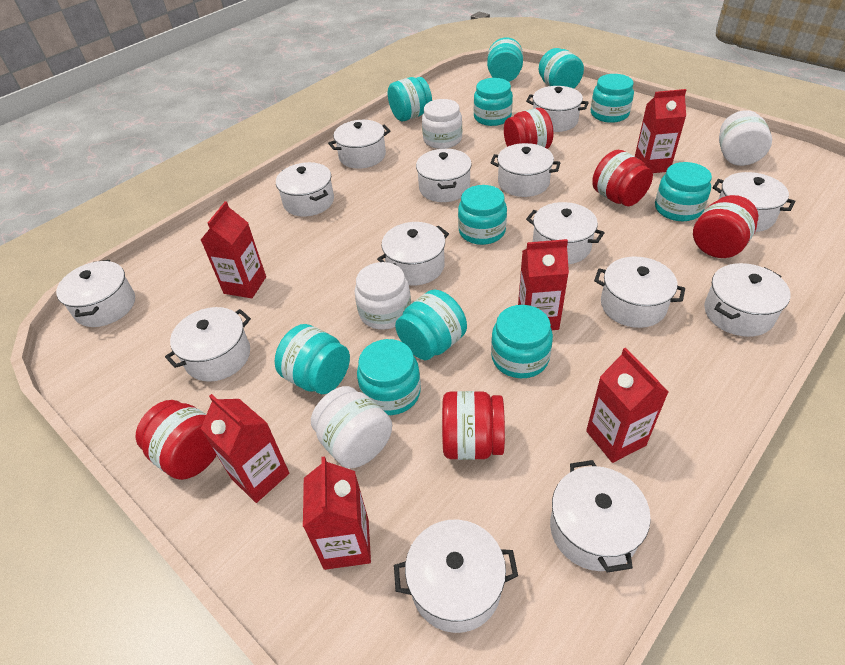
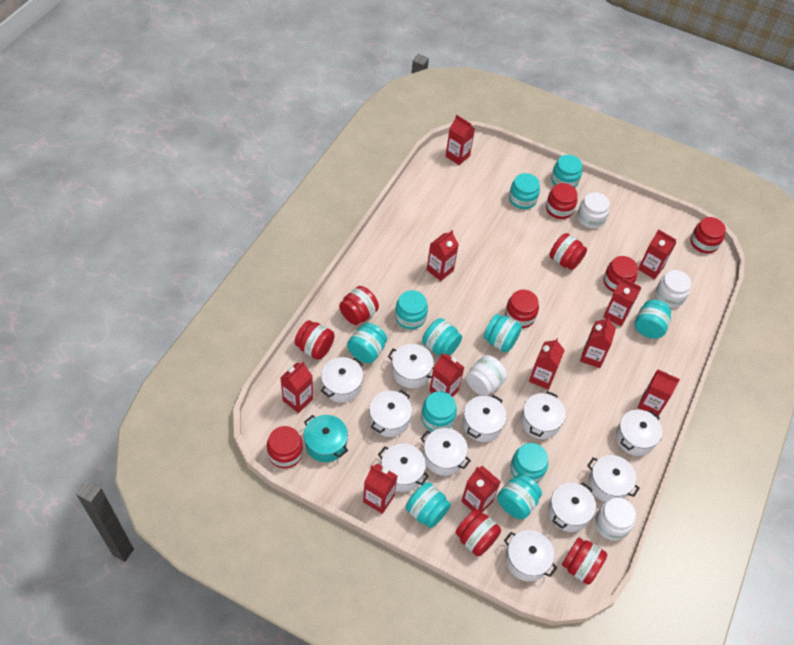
red carton: [201,201,266,298] [201,394,289,503] [303,456,371,570] [518,239,569,330] [586,348,669,463] [635,89,686,173] = 6 -> [280,361,313,413] [363,464,397,514] [427,230,459,281] [429,353,465,397] [446,115,475,165] [461,466,501,513] [529,338,565,390] [580,317,616,368] [603,277,641,326] [638,229,676,279] [638,369,680,416] = 11
red jar: [136,400,216,480] [442,391,505,460] [504,108,553,149] [592,150,653,206] [693,195,758,258] = 5 -> [267,426,303,468] [295,320,335,360] [339,286,379,325] [455,509,501,556] [505,290,539,328] [546,183,577,219] [550,233,587,270] [562,537,607,585] [604,256,638,292] [690,217,726,253] = 10
turquoise pot: none = 0 -> [304,415,348,462] = 1
white pot: [56,260,135,327] [165,307,251,382] [276,162,334,217] [328,120,390,169] [377,222,449,285] [394,519,518,633] [416,149,472,202] [490,143,561,197] [526,86,589,132] [526,202,604,264] [550,460,651,573] [594,257,685,328] [704,263,791,337] [713,172,795,232] = 14 -> [321,357,363,403] [369,390,412,437] [378,444,429,492] [388,344,434,388] [420,428,471,476] [463,395,507,442] [504,530,557,582] [521,391,566,439] [548,483,596,532] [587,455,640,502] [616,409,663,456] = 11

